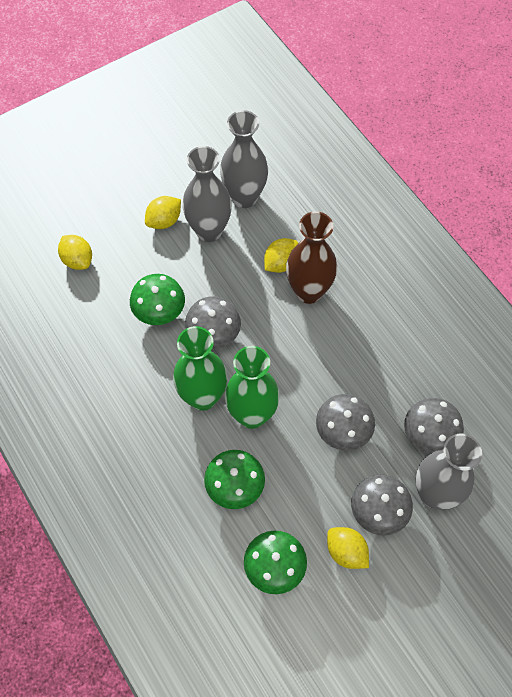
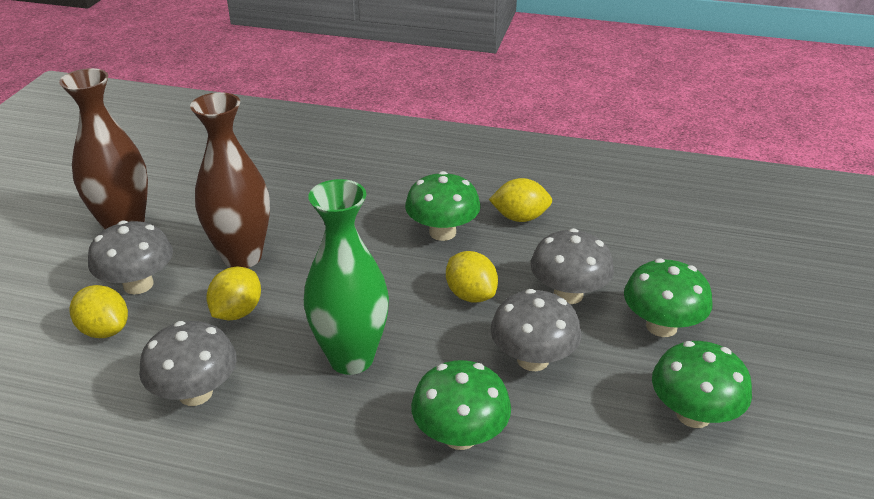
brown vase: [286,212,337,304] = 1 -> [59,68,148,230] [190,92,270,268] = 2
green mushroom: [130,274,185,325] [204,450,265,509] [244,531,307,594] = 3 -> [405,171,481,241] [411,360,511,450] [624,258,713,337] [652,341,752,428] = 4
green vase: [173,326,227,411] [225,346,280,429] = 2 -> [304,179,389,375] = 1
grey vase: [182,146,232,242] [220,110,268,208] [415,434,482,510] = 3 -> none = 0

